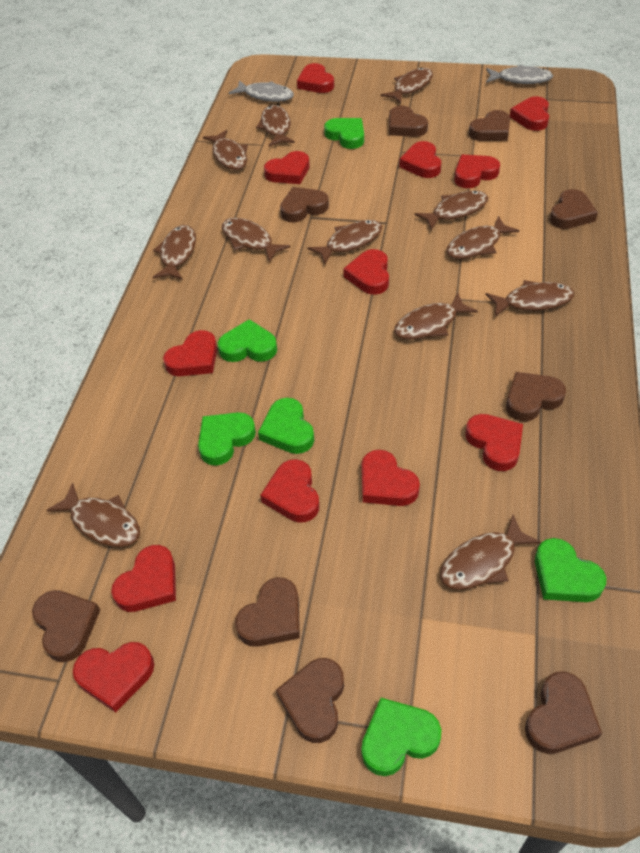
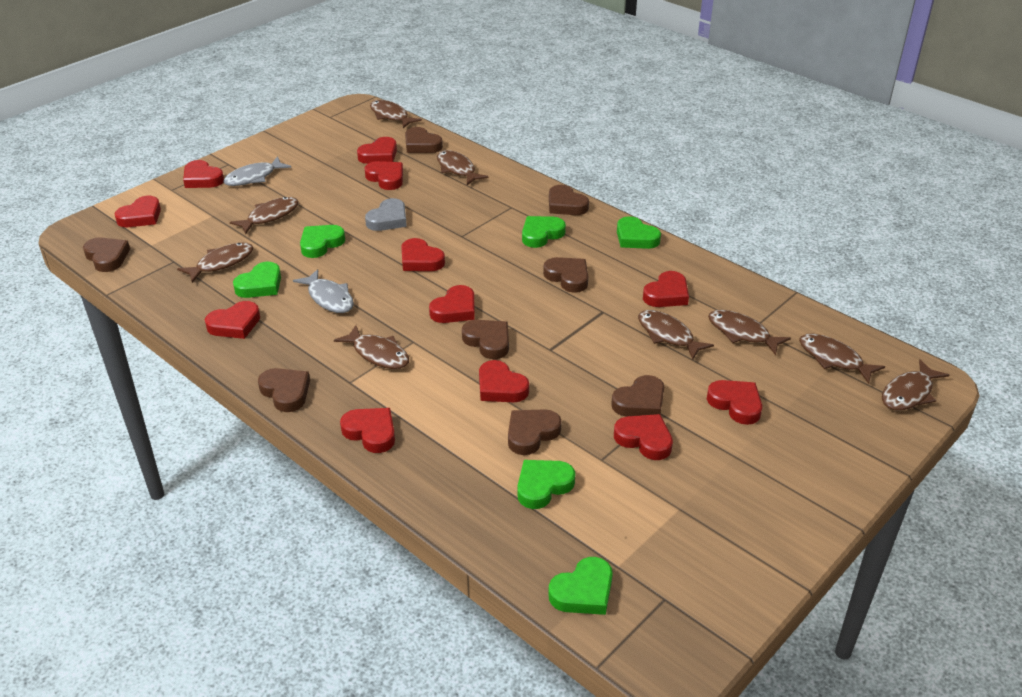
brown fish: [46,482,140,547] [153,225,196,280] [203,130,248,170] [222,218,290,263] [256,105,295,147] [308,220,382,264] [381,68,433,104] [394,293,478,340] [414,190,488,230] [440,515,541,590] [447,216,519,259] [485,280,574,317] = 12 -> [177,243,253,283] [230,197,299,234] [334,325,409,369] [370,100,422,129] [437,150,489,185] [638,310,714,360] [708,310,791,355] [799,334,885,384] [882,359,949,411] = 9
brown heart: [32,590,100,662] [235,577,300,647] [276,658,344,743] [280,187,329,222] [389,105,428,137] [469,110,510,141] [506,372,566,422] [525,672,602,754] [549,189,598,229] = 9 -> [83,237,130,272] [258,368,310,412] [405,127,443,153] [462,320,509,359] [508,409,562,455] [543,257,588,293] [549,185,589,215] [611,375,664,417] = 8
grey heart: none = 0 -> [365,198,407,231] = 1

